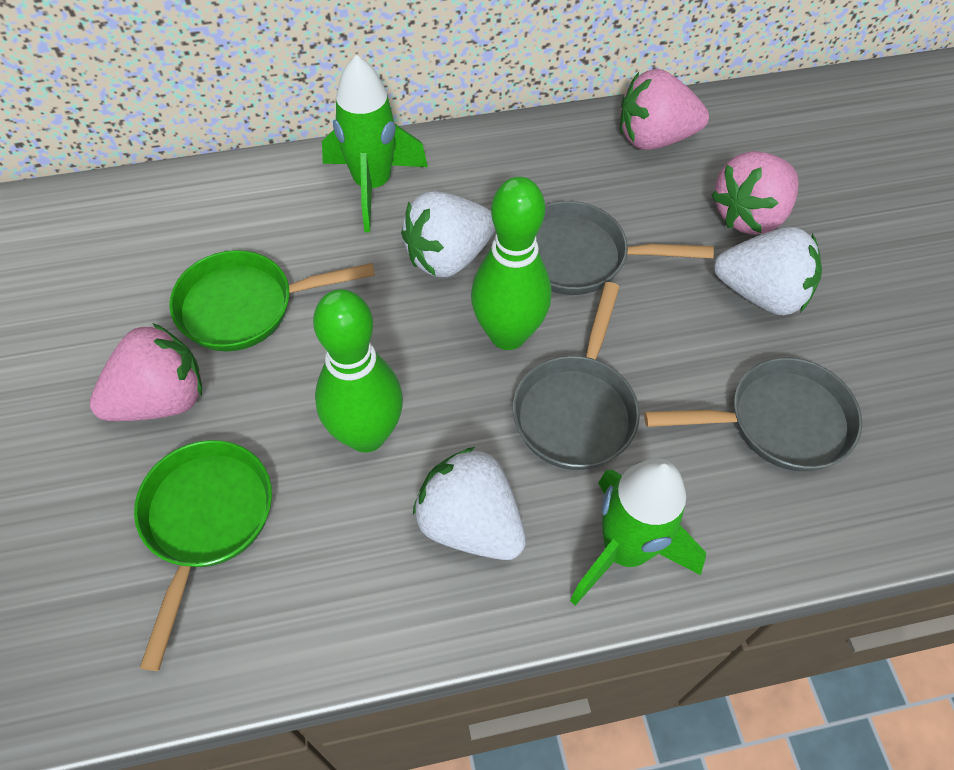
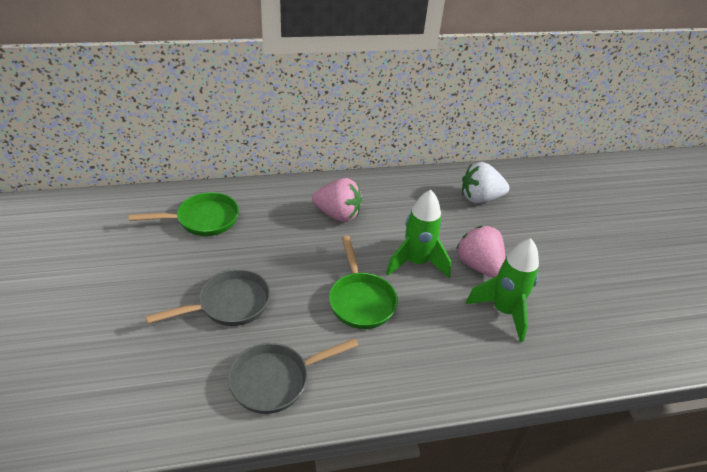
green bowling pin: [313,289,403,453] [471,177,551,350] = 2 -> none = 0
grey pan: [513,282,640,470] [536,201,714,295] [644,358,862,471] = 3 -> [145,269,270,326] [228,338,359,414] = 2
pink strawberry: [90,323,202,421] [620,69,709,150] [711,151,799,235] = 3 -> [312,178,362,222] [456,226,506,278] = 2
white strawberry: [401,191,495,277] [413,447,526,560] [714,227,822,315] = 3 -> [462,162,509,203] = 1

